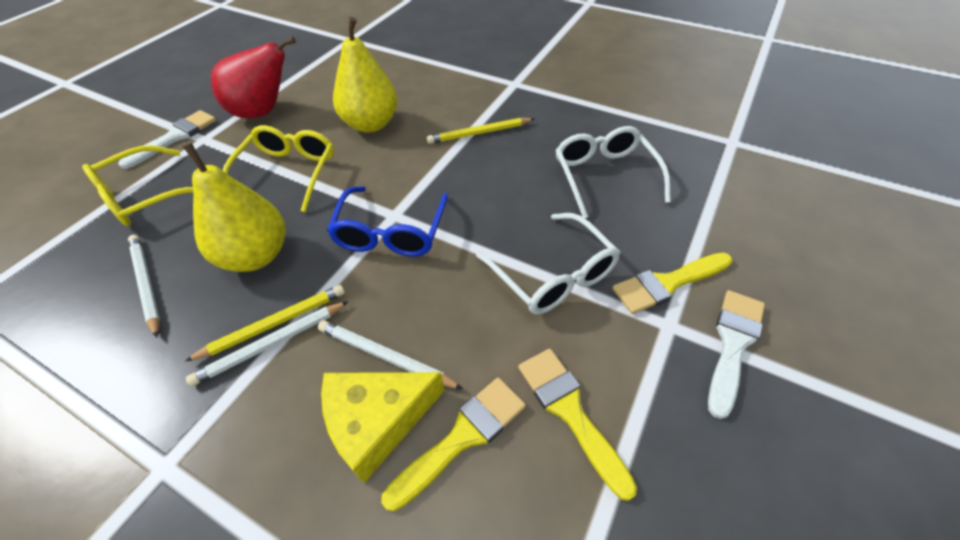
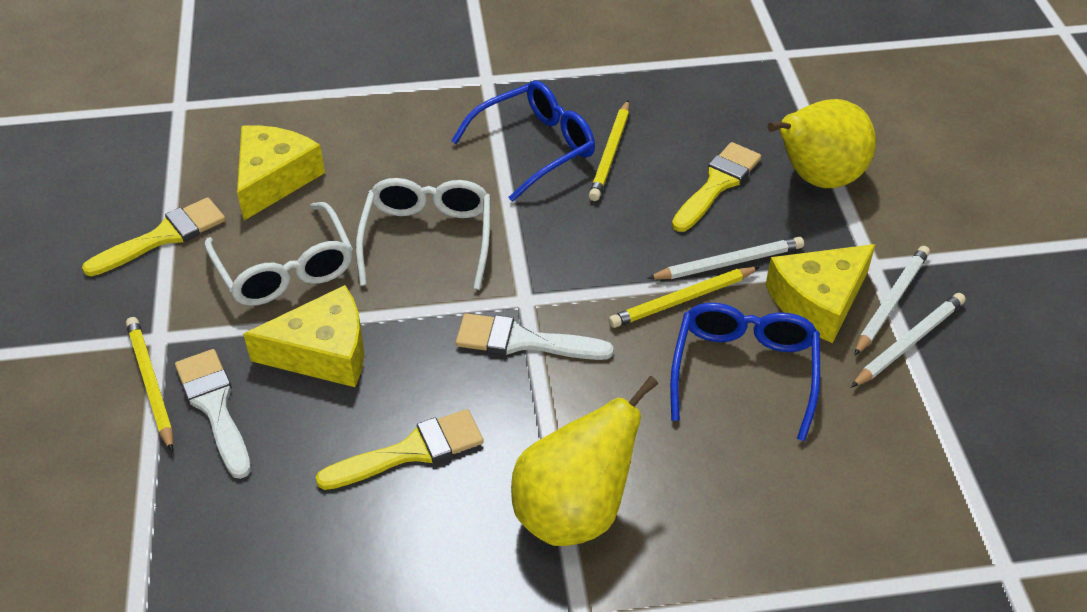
blue glasses: [327,186,448,256] = 1 -> [451,81,595,202] [670,303,820,441] = 2
red pear: [211,36,296,119] = 1 -> none = 0
yellow cheese: [321,372,445,483] = 1 -> [237,125,325,221] [243,285,364,387] [766,244,876,343] = 3
yellow glasses: [82,145,193,226] [223,125,334,212] = 2 -> none = 0
yellow pencil: [185,285,345,362] [427,118,534,144] = 2 -> [126,317,173,451] [589,100,629,201] [609,267,760,328] = 3

